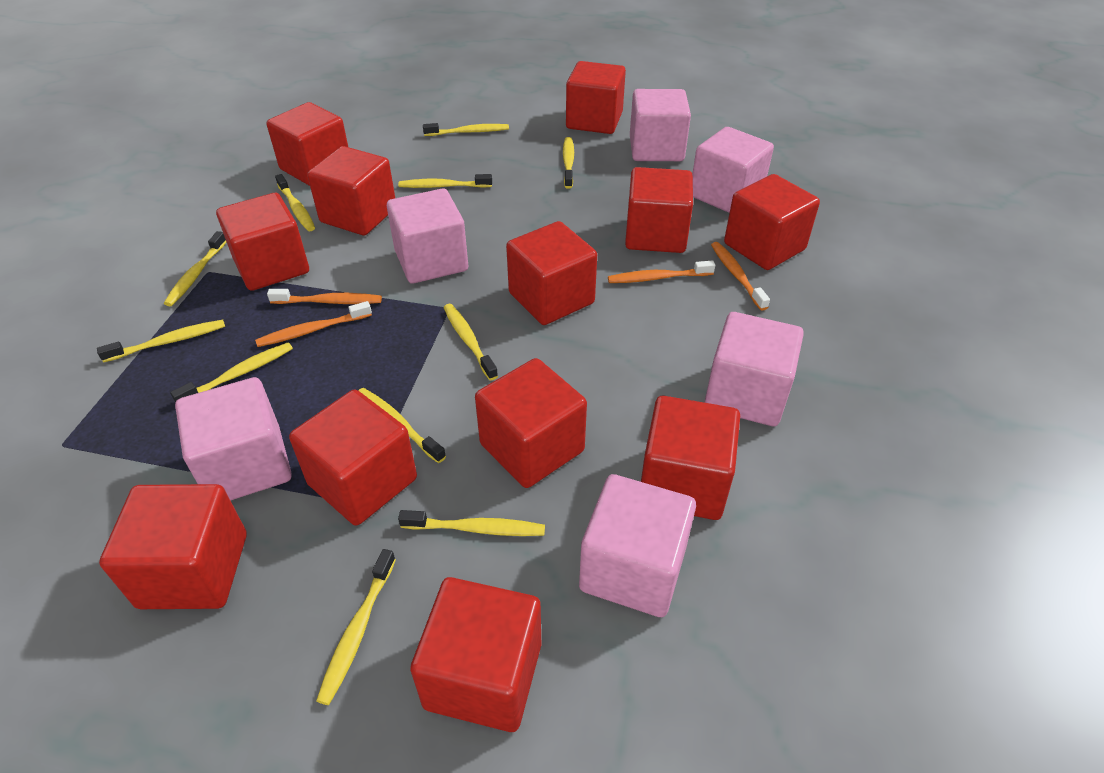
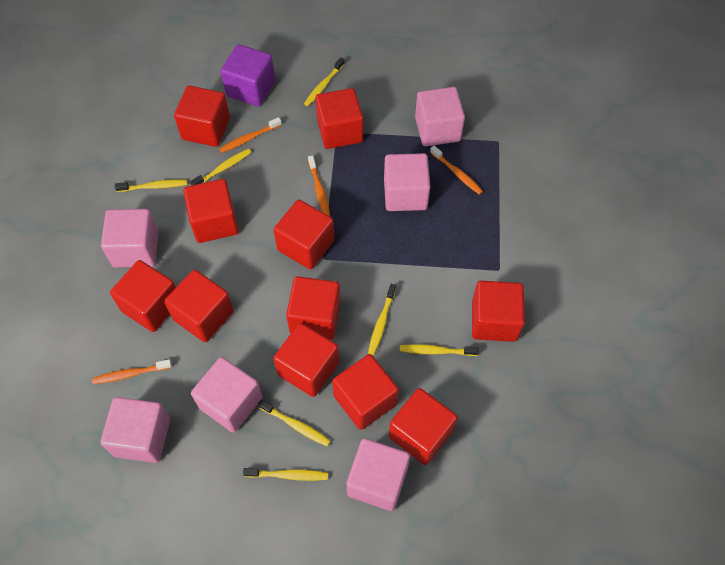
purple cube: none = 0 -> [221,44,275,107] = 1
red cube: [99,484,247,609] [216,193,309,291] [266,102,348,186] [289,390,417,526] [307,146,395,235] [410,577,541,732] [475,358,587,488] [506,221,597,325] [566,61,626,134] [625,167,693,253] [641,396,740,520] [724,174,820,270] = 12 -> [110,260,176,332] [164,270,234,342] [174,86,230,147] [183,179,239,243] [273,323,339,397] [274,200,334,269] [286,276,341,340] [315,88,363,149] [332,354,399,430] [389,388,458,465] [472,281,525,342] = 11
yellow toothbrush: [97,320,225,362] [164,231,226,306] [170,342,293,402] [275,174,315,231] [316,549,396,705] [358,388,446,463] [398,174,492,188] [398,510,545,536] [423,123,509,136] [444,304,498,380] [563,137,574,189] = 11 -> [115,179,187,192] [190,149,251,185] [243,468,328,481] [258,400,331,446] [304,57,345,106] [368,284,396,355] [400,344,479,356] = 7

